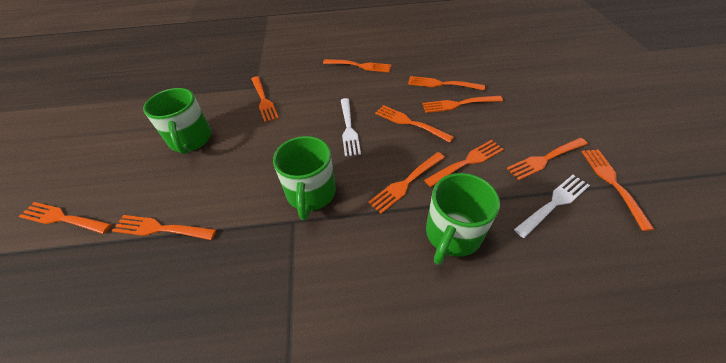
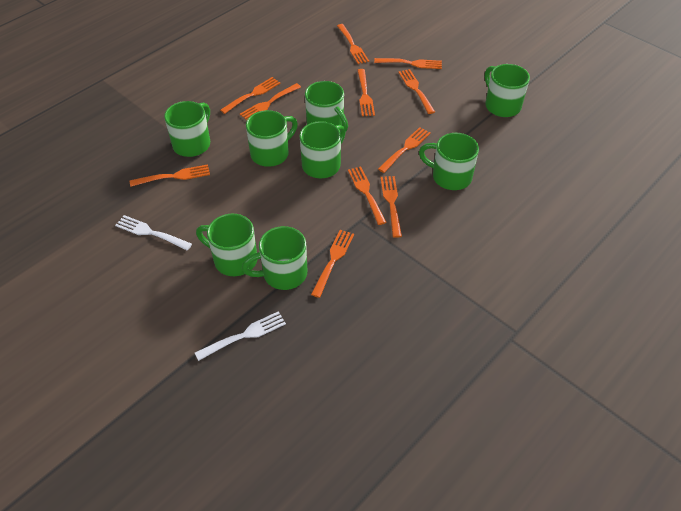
green mug: [143,88,212,154] [273,136,336,220] [426,173,500,265] = 3 -> [164,101,210,157] [196,214,257,276] [242,226,307,290] [246,110,298,167] [299,121,346,178] [305,81,348,131] [419,133,479,190] [485,64,530,117] = 8

